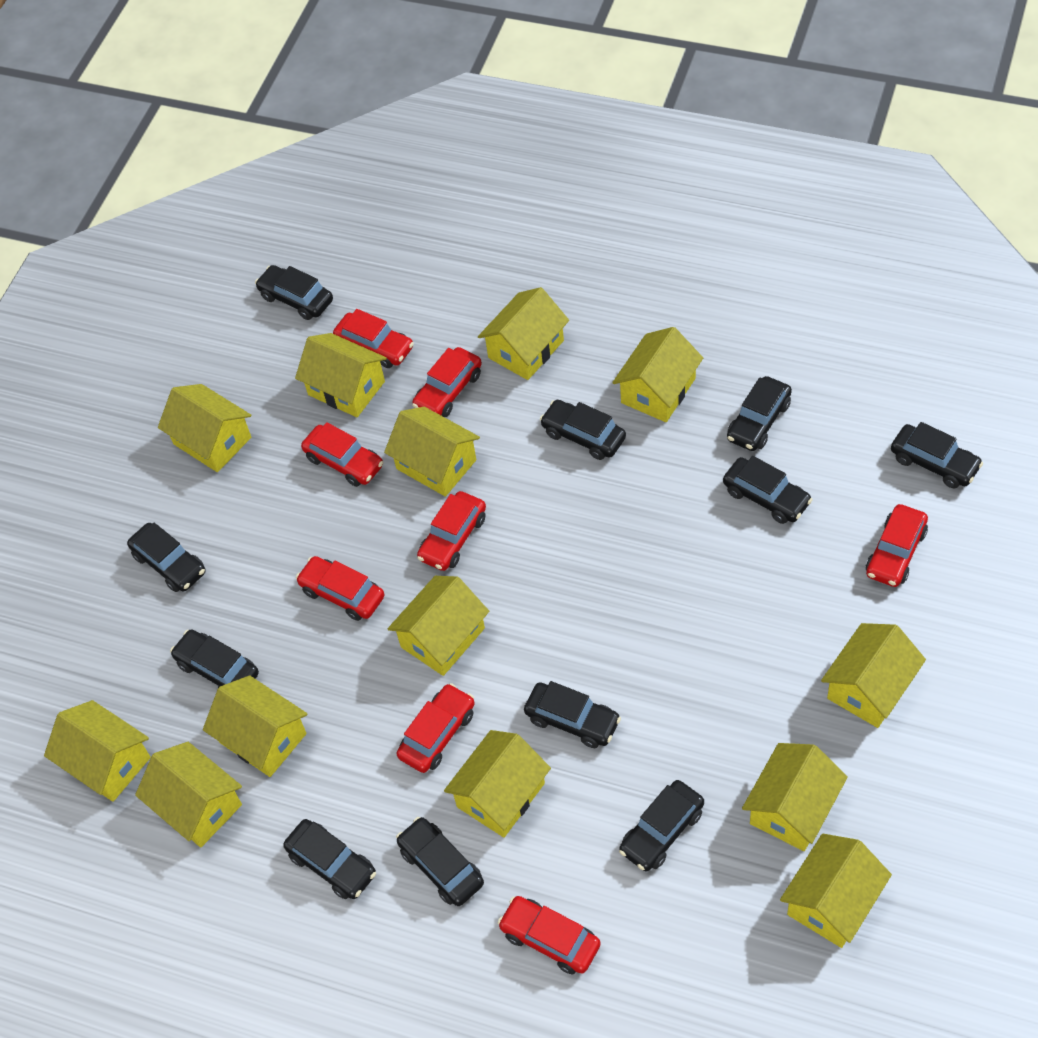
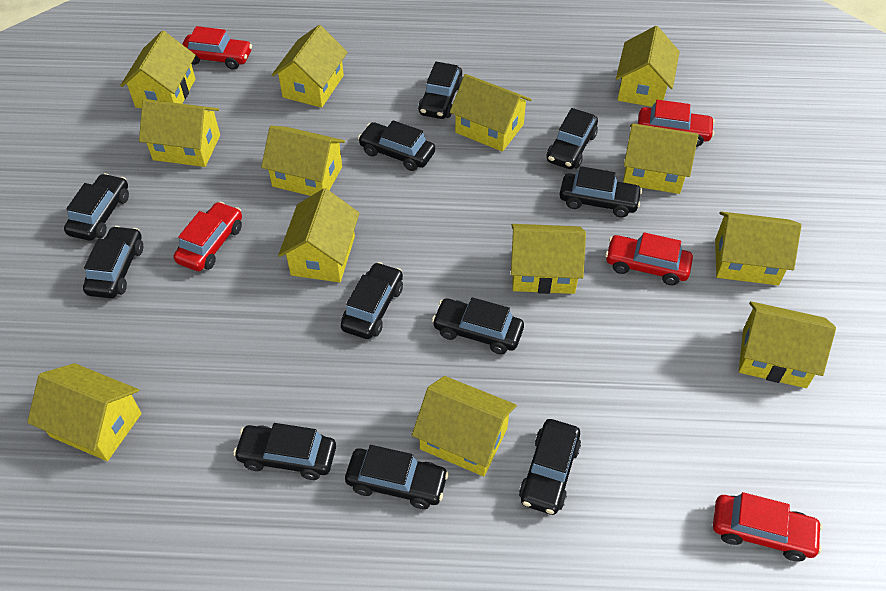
red car: [296,556,384,621] [301,422,384,487] [333,309,414,368] [397,683,475,773] [412,347,482,417] [417,491,486,571] [497,896,601,974] [866,504,928,587] = 8 -> [174,202,242,271] [182,26,252,70] [605,232,693,285] [638,100,715,147] [713,492,823,561] = 5

